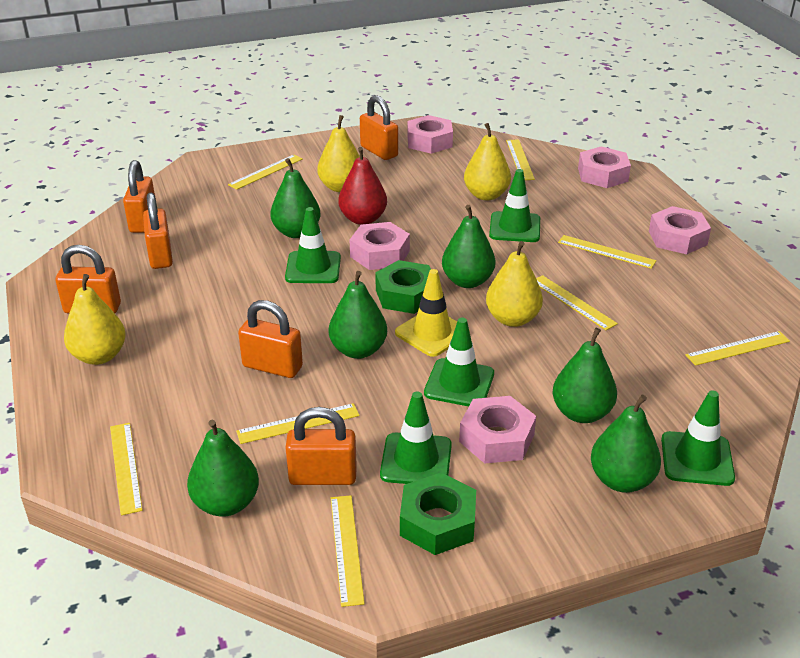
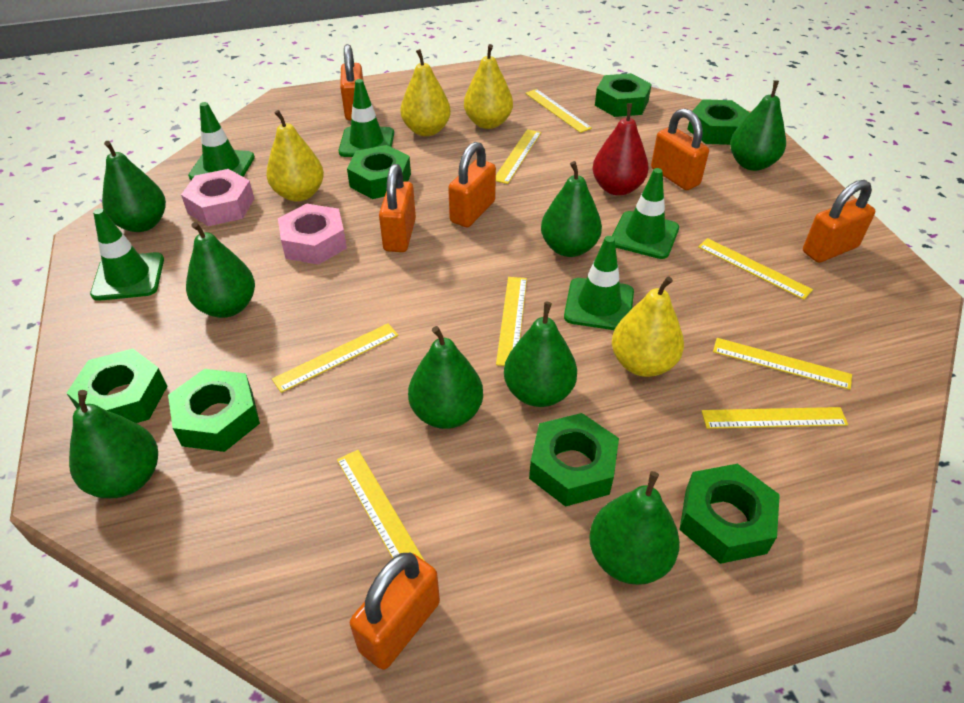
green nut: [375,260,431,314] [400,472,476,555] = 2 -> [67,348,167,423] [168,369,260,452] [347,145,411,199] [529,413,619,507] [595,73,652,117] [679,464,780,564] [687,99,750,145] = 7
green pear: [187,420,259,517] [270,158,321,238] [329,271,387,359] [442,205,496,288] [552,328,617,423] [591,395,661,493] = 6 -> [69,390,158,498] [102,141,166,232] [186,222,255,318] [408,326,483,429] [504,302,577,407] [541,161,602,257] [589,471,680,585] [730,80,786,171] = 8
pink nut: [350,222,410,270] [407,115,453,154] [459,396,536,464] [578,147,631,188] [649,206,711,254] = 5 -> [181,169,254,226] [278,203,347,265] = 2
yellow traffic cone: [395,269,470,357] = 1 -> none = 0

